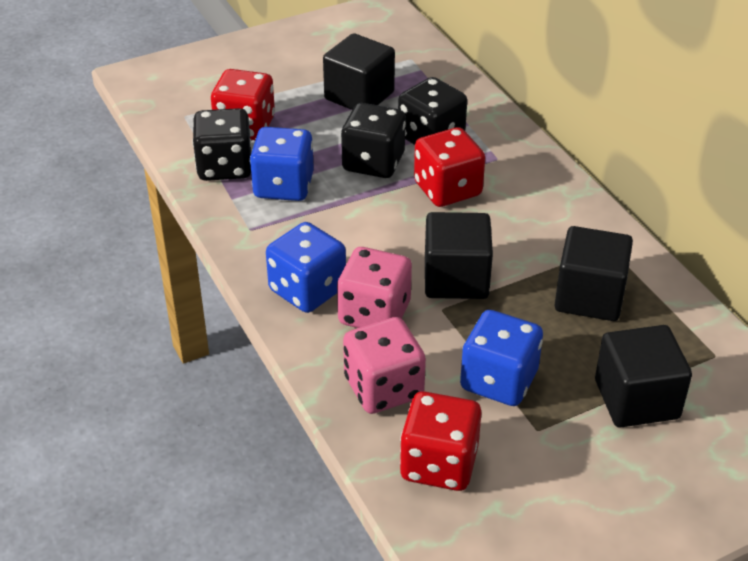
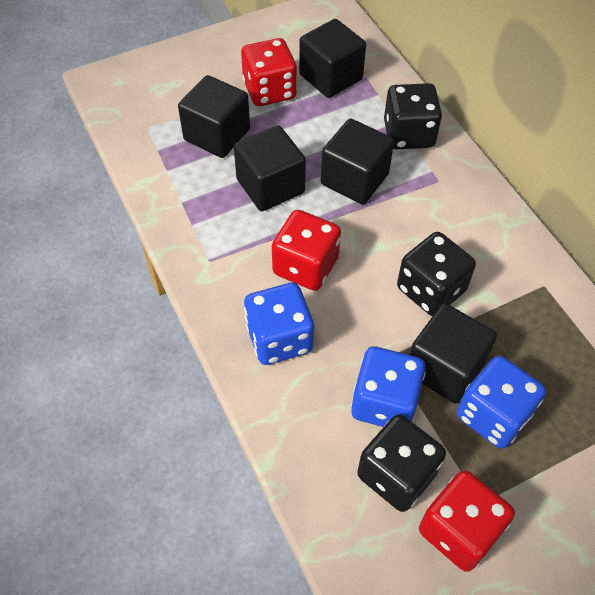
black cube: [323,33,395,110] [425,212,493,299] [555,226,633,321] [595,325,692,428] = 4 -> [178,75,250,158] [234,125,306,211] [299,19,366,98] [321,118,394,205] [410,303,497,403] = 5
pink dice: [337,247,412,328] [343,317,426,414] = 2 -> none = 0

